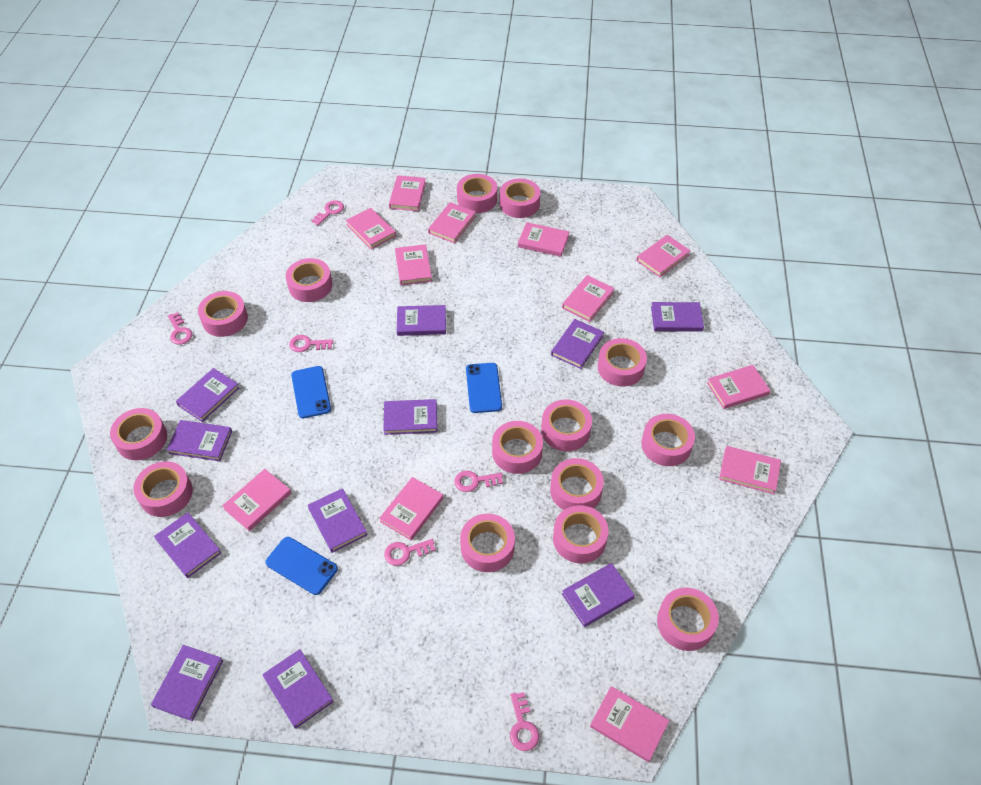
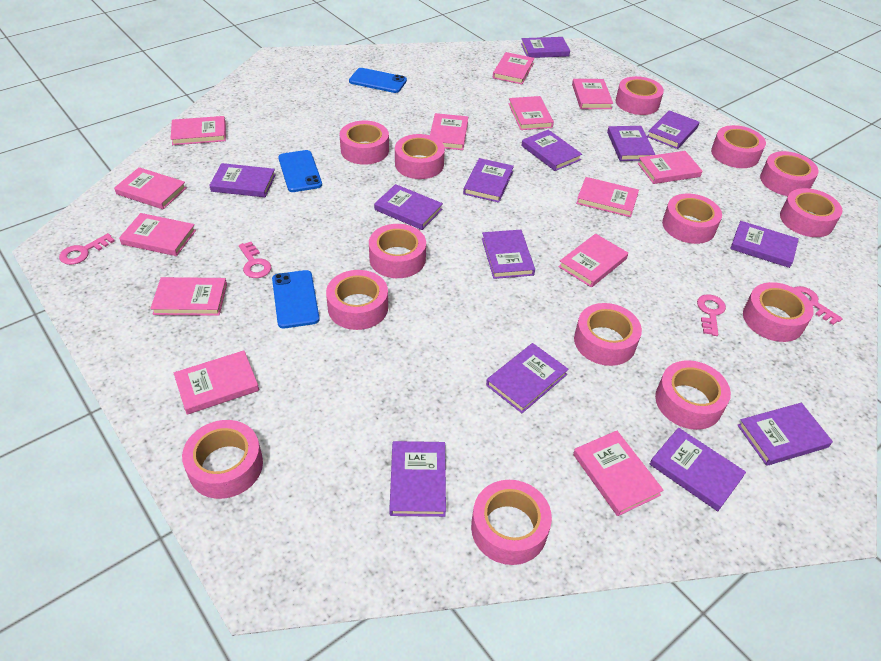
pink book: [222,469,291,531] [346,208,396,249] [379,477,443,540] [389,175,426,211] [395,244,432,285] [428,202,476,243] [518,222,569,257] [562,275,615,322] [590,686,670,762] [636,235,691,277] [707,365,771,409] [719,446,781,494] = 12 -> [114,167,187,209] [119,213,196,256] [150,277,227,316] [170,116,226,145] [174,350,259,415] [430,113,468,150] [493,52,535,84] [509,96,554,130] [558,234,628,288] [572,79,613,109] [573,431,663,516] [576,177,639,217] [638,151,702,184] = 13
pink key: [168,312,192,345] [289,335,333,352] [311,200,344,226] [384,539,435,566] [455,470,503,492] [510,692,539,751] = 6 -> [59,233,115,265] [239,242,271,278] [697,294,726,336] [794,286,843,325] = 4
purple book: [151,645,223,721] [154,512,221,578] [167,420,232,461] [176,368,239,422] [262,649,334,729] [308,488,367,553] [383,399,437,435] [397,305,446,336] [551,319,604,369] [562,563,635,627] [651,302,704,332] = 11 -> [209,163,276,197] [374,184,443,230] [389,441,446,517] [463,158,514,203] [482,230,535,279] [486,343,569,413] [521,37,570,58] [521,130,582,171] [607,126,655,161] [647,110,699,149] [650,428,746,511] [730,221,799,268] [738,403,833,466] = 13

